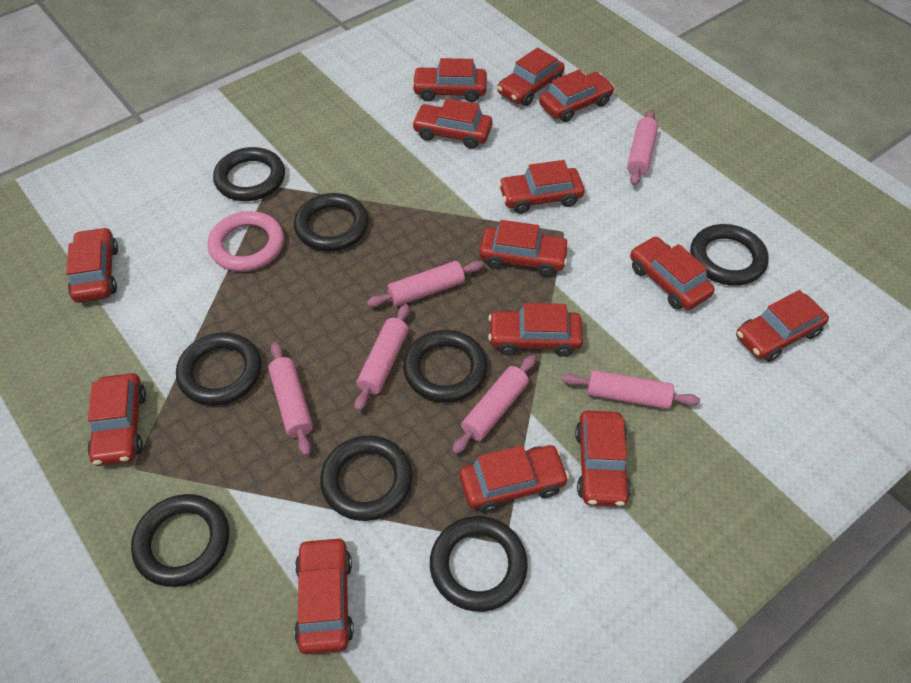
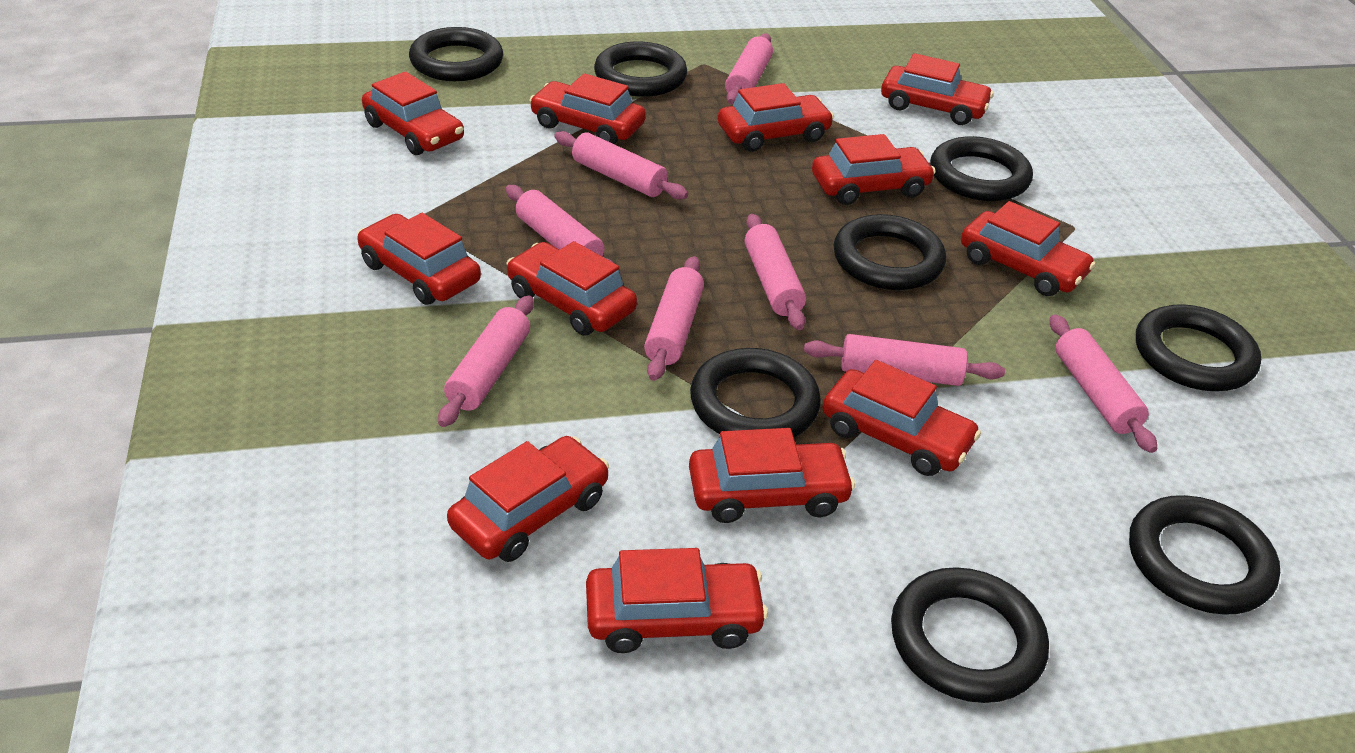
pink ring: [207,211,284,272] = 1 -> none = 0
pink rolling pin: [269,342,313,456] [354,304,410,411] [367,261,484,307] [452,355,536,454] [562,370,700,409] [627,110,658,186] = 6 -> [438,295,534,427] [506,185,613,262] [554,131,688,199] [644,256,704,381] [725,33,773,104] [745,214,806,330] [804,334,1005,386] [1050,314,1157,453] = 8
red car: [66,227,118,303] [88,373,146,466] [294,536,354,654] [412,58,487,102] [412,98,492,149] [459,445,569,513] [479,220,570,277] [488,303,583,357] [497,47,565,106] [498,160,584,214] [539,70,614,122] [575,411,631,507] [630,236,715,310] [736,290,829,362] = 14 -> [357,213,481,305] [362,71,464,155] [447,436,609,562] [507,241,637,336] [529,73,646,144] [586,548,768,653] [689,428,855,523] [718,83,834,152] [812,134,936,205] [822,360,981,476] [881,53,994,125] [961,201,1096,296] = 12

